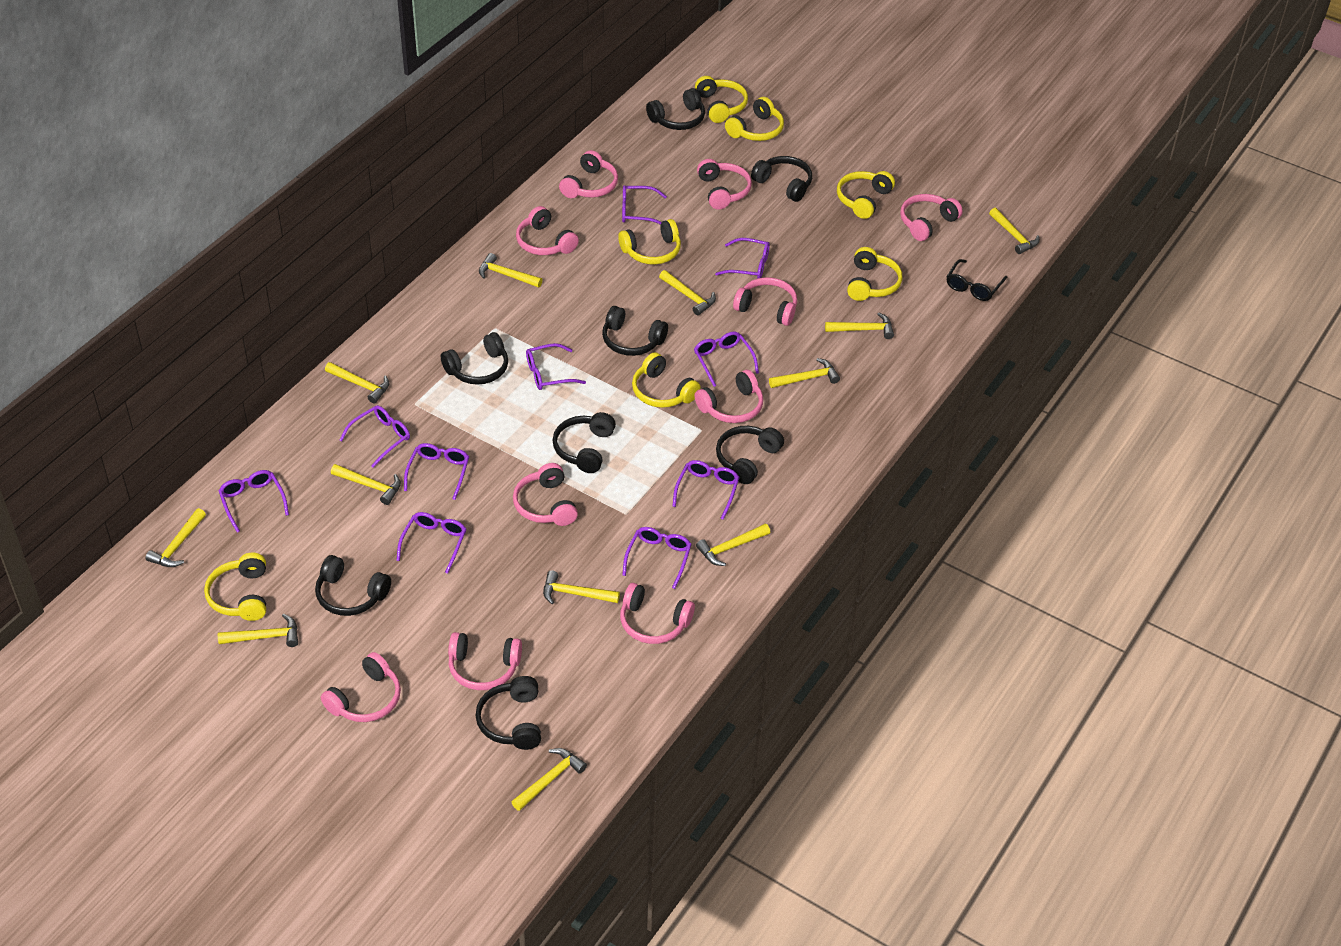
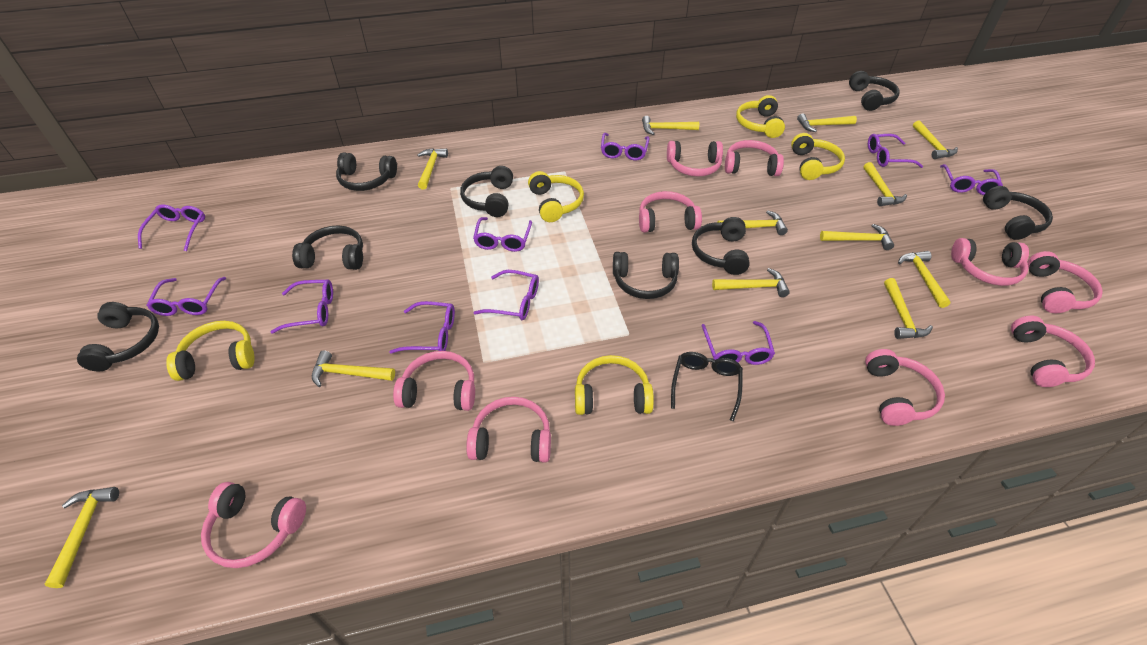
yellow headphones: [204,553,266,621] [618,219,681,265] [632,352,701,408] [695,76,748,123] [725,97,784,141] [837,171,895,219] [847,247,902,301] = 7 -> [166,321,255,381] [528,171,584,222] [575,355,654,415] [736,95,785,138] [791,133,845,180] = 5

